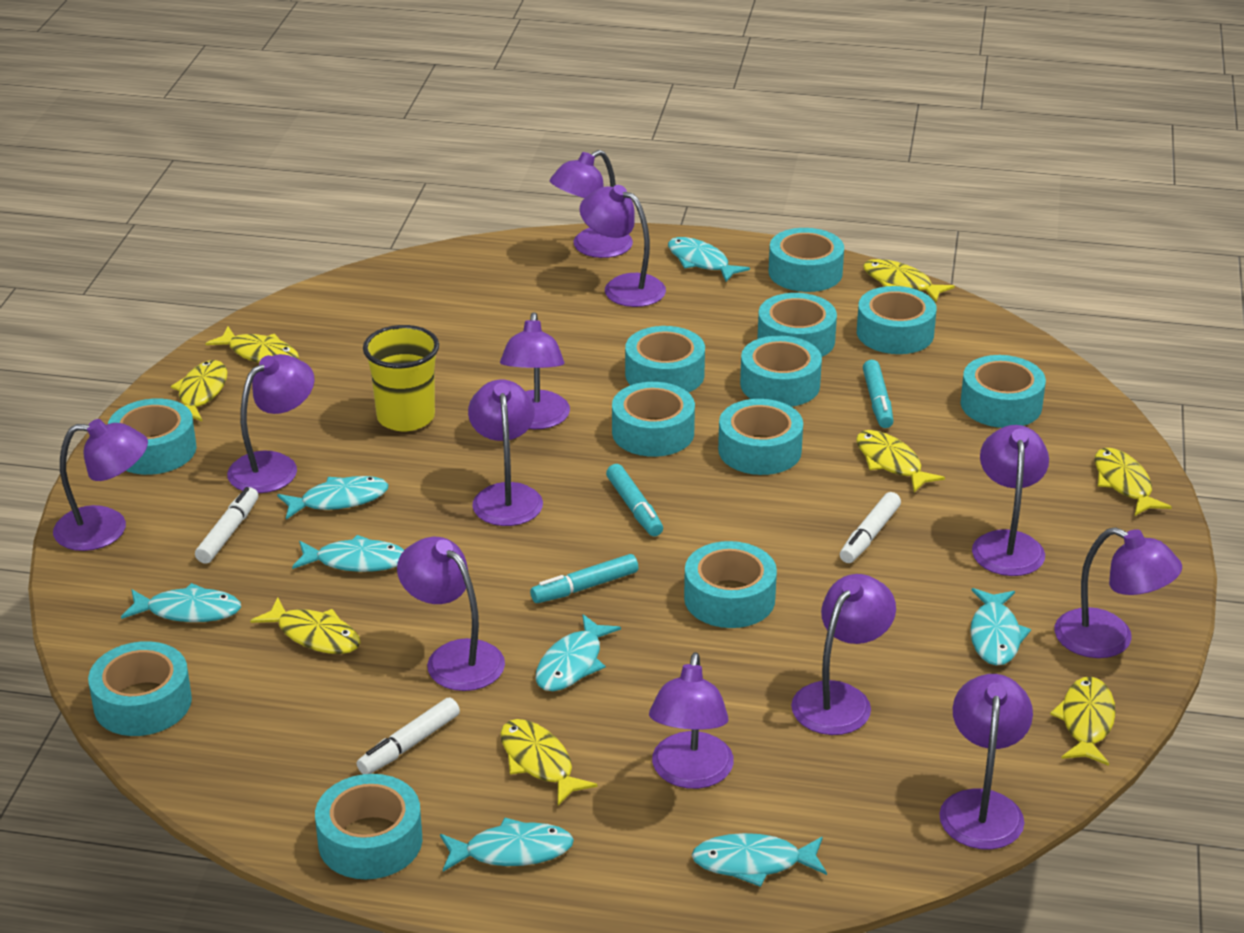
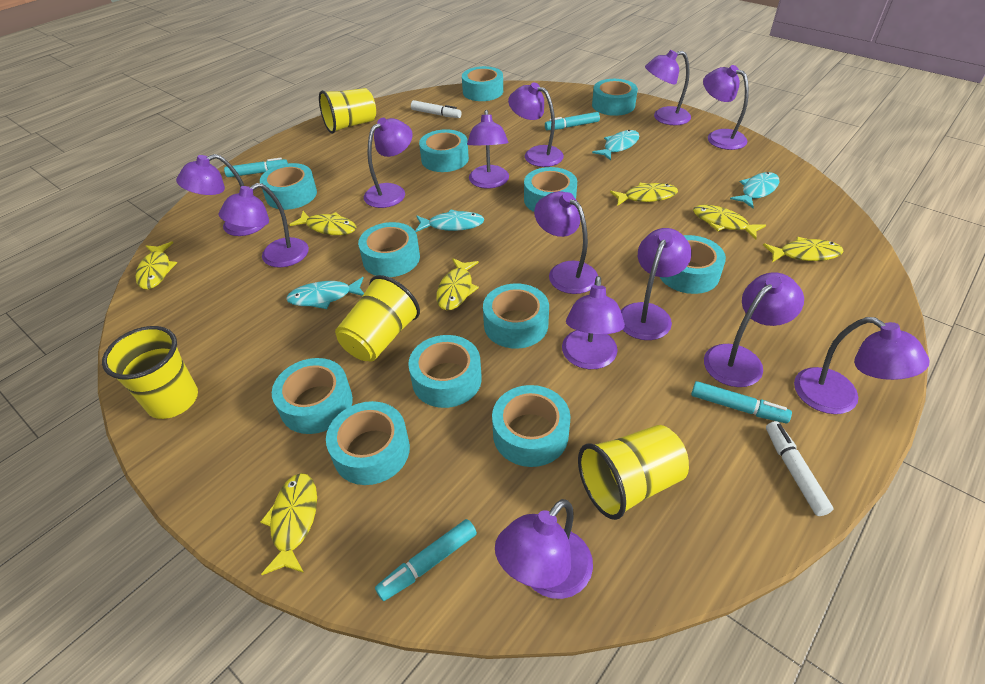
purple lamp: [53,419,148,551] [227,354,314,493] [397,537,505,691] [468,379,543,526] [500,312,570,429] [550,150,633,258] [579,185,666,307] [649,652,734,789] [791,574,896,735] [939,674,1033,850] [972,425,1049,576] [1055,527,1182,658] = 12 -> [176,154,264,236] [218,183,309,268] [364,118,413,208] [467,110,509,189] [495,499,593,599] [508,82,564,167] [534,191,598,294] [562,276,625,369] [621,228,692,340] [645,50,691,125] [703,65,749,150] [704,272,804,387] [794,317,930,414] = 13
turquoise fish: [121,583,241,622] [277,476,389,519] [292,535,404,572] [440,818,574,872] [536,614,621,691] [668,237,750,282] [692,833,827,887] [970,588,1031,666] = 8 -> [286,277,364,309] [415,209,485,232] [592,130,639,160] [730,172,779,208] = 4
turquoise marker: [530,554,638,603] [606,464,663,536] [863,360,894,428] = 3 -> [224,158,288,177] [375,519,477,601] [545,112,600,130] [691,381,792,423] = 4
white marker: [195,487,258,564] [357,698,460,774] [840,492,901,563] = 3 -> [411,100,462,118] [766,421,833,516] = 2
yellow cup: [363,325,439,431] = 1 -> [102,326,198,419] [319,88,376,134] [335,275,420,361] [578,425,689,520] = 4
yellow fish: [171,360,227,422] [205,327,299,363] [250,597,361,654] [500,719,598,805] [856,430,945,493] [863,259,955,302] [1050,677,1116,766] [1095,448,1172,516] = 8 -> [136,242,177,289] [260,473,317,575] [289,211,356,235] [436,258,479,310] [610,183,678,206] [693,205,766,239] [763,237,844,262] = 7

